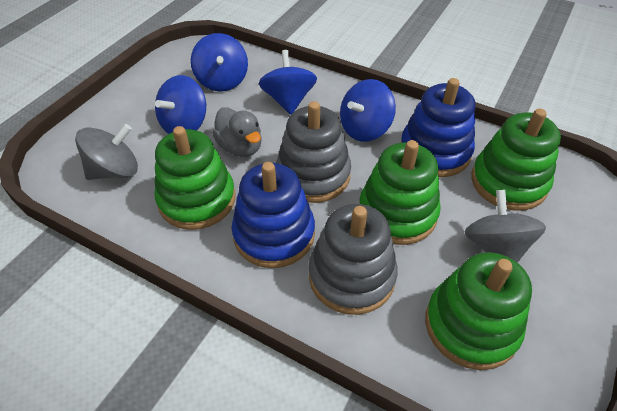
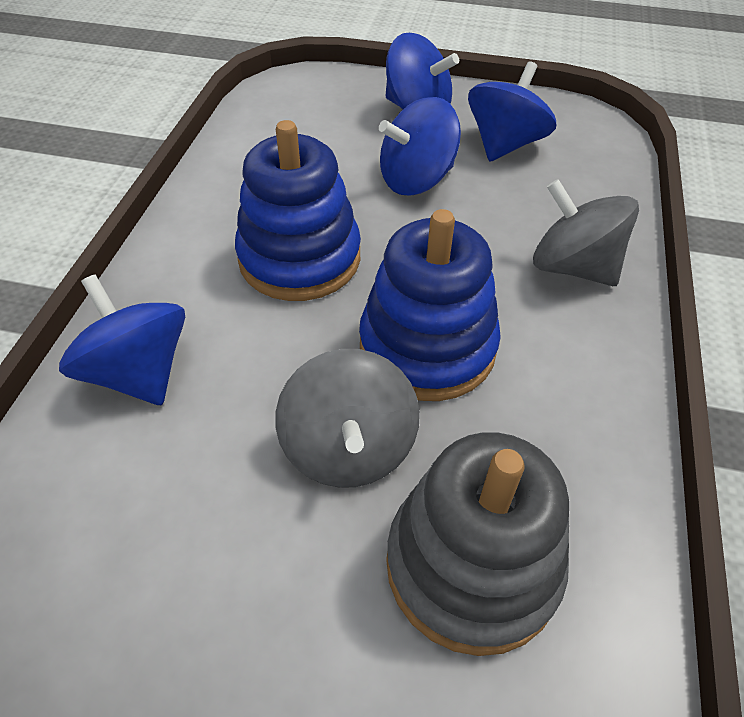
green stacking toy: [154,126,235,230] [359,140,441,245] [425,252,532,370] [471,109,561,211] = 4 -> none = 0
grey duck: [212,107,262,157] = 1 -> none = 0
grey stacking toy: [276,101,351,203] [309,204,398,315] = 2 -> [386,432,569,656] = 1

